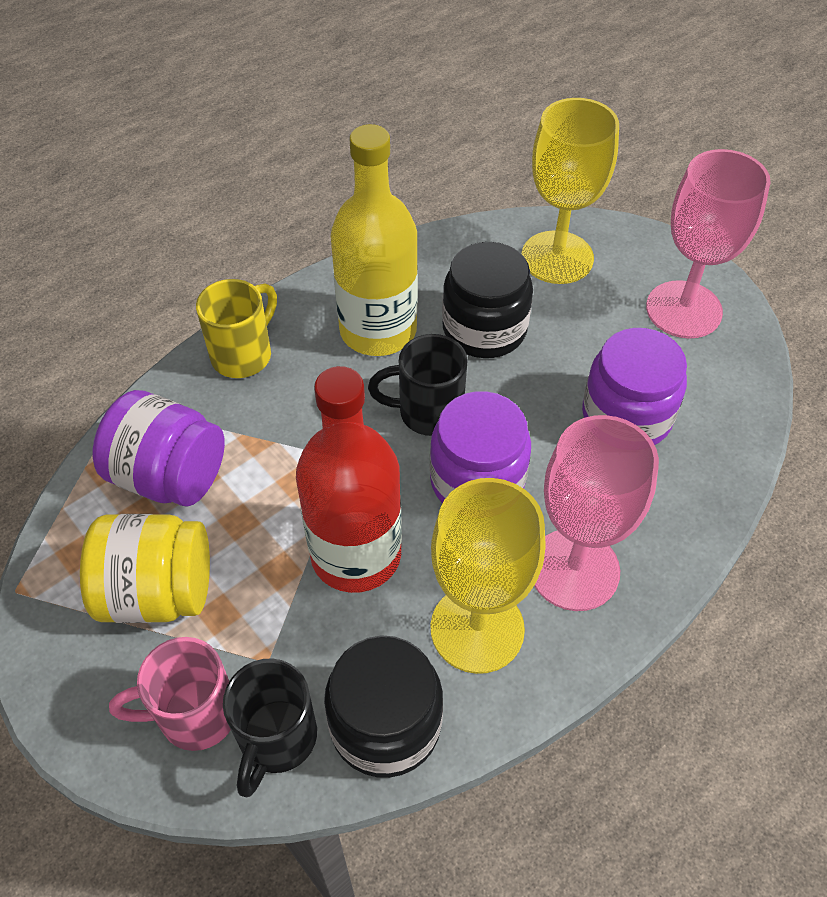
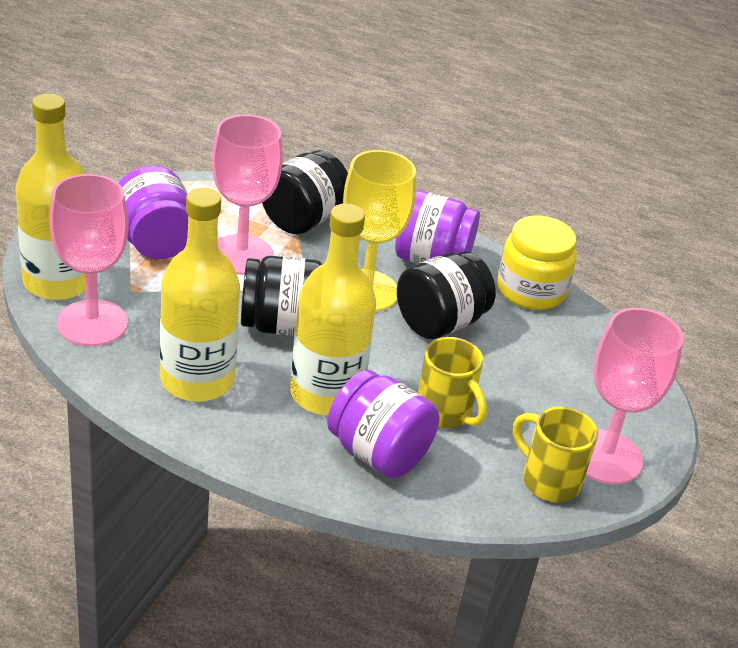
black jar: [324,635,443,778] [442,242,533,358] = 2 -> [241,256,322,336] [262,150,348,234] [397,251,496,339] = 3
black mug: [223,658,317,797] [368,334,468,436] = 2 -> none = 0
pink goblet: [534,415,659,611] [646,149,771,339] = 2 -> [49,174,129,346] [212,115,283,275] [586,308,684,484] = 3
pink mug: [109,637,231,751] = 1 -> none = 0
red bottle: [296,366,402,593] = 1 -> none = 0
yellow bottle: [331,124,418,356] = 1 -> [15,94,85,300] [160,187,240,402] [290,203,376,415] = 3
yellow goblet: [430,478,545,674] [522,98,619,284] = 2 -> [343,150,416,312] = 1
yellow mug: [196,279,277,378] = 1 -> [418,337,487,428] [513,407,598,502] = 2

